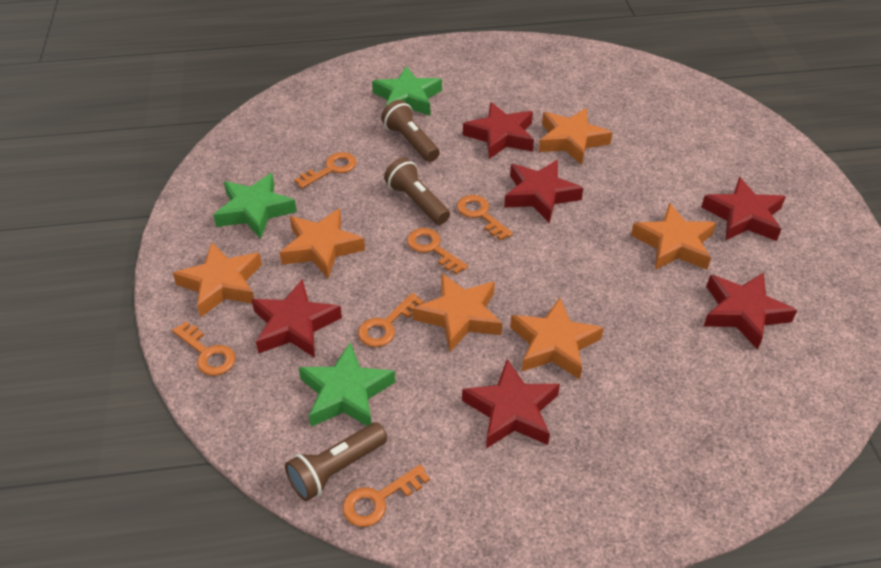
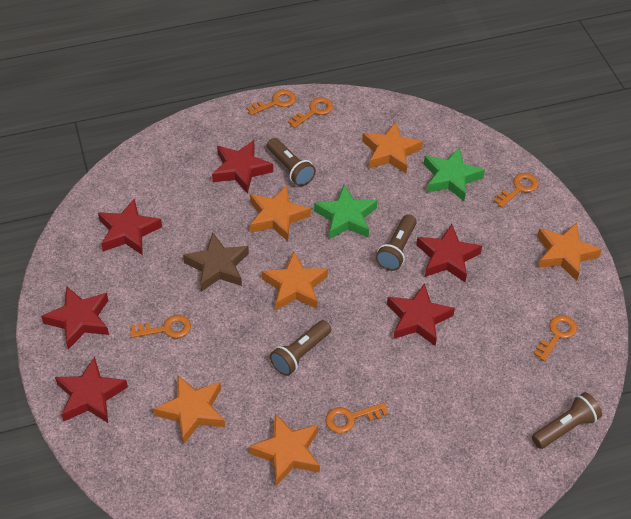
brown flashlight: [285,422,387,501] [381,100,440,162] [384,157,450,225] = 3 -> [267,138,316,186] [270,320,331,376] [376,214,417,271] [532,392,602,449] = 4
brown star: none = 0 -> [183,232,249,292] = 1
green star: [213,173,297,239] [299,342,395,427] [372,66,442,116] = 3 -> [314,185,377,239] [424,147,485,201] = 2

